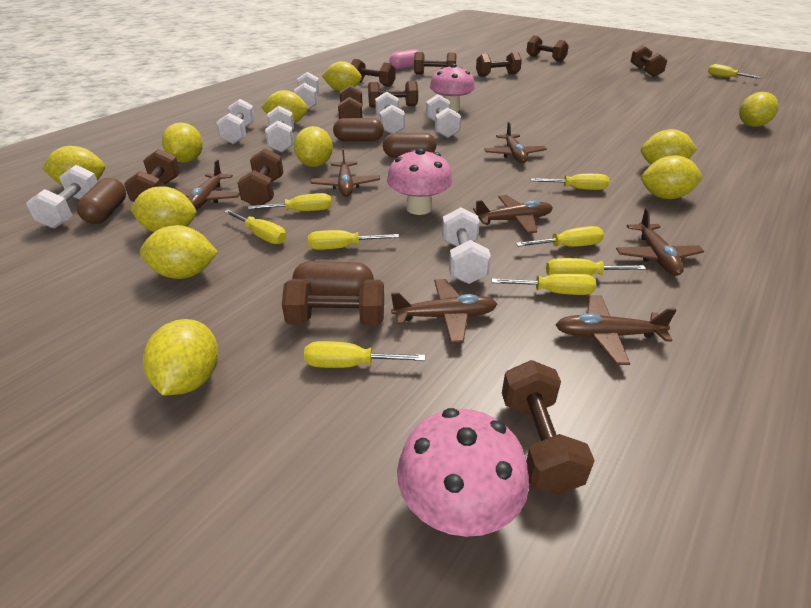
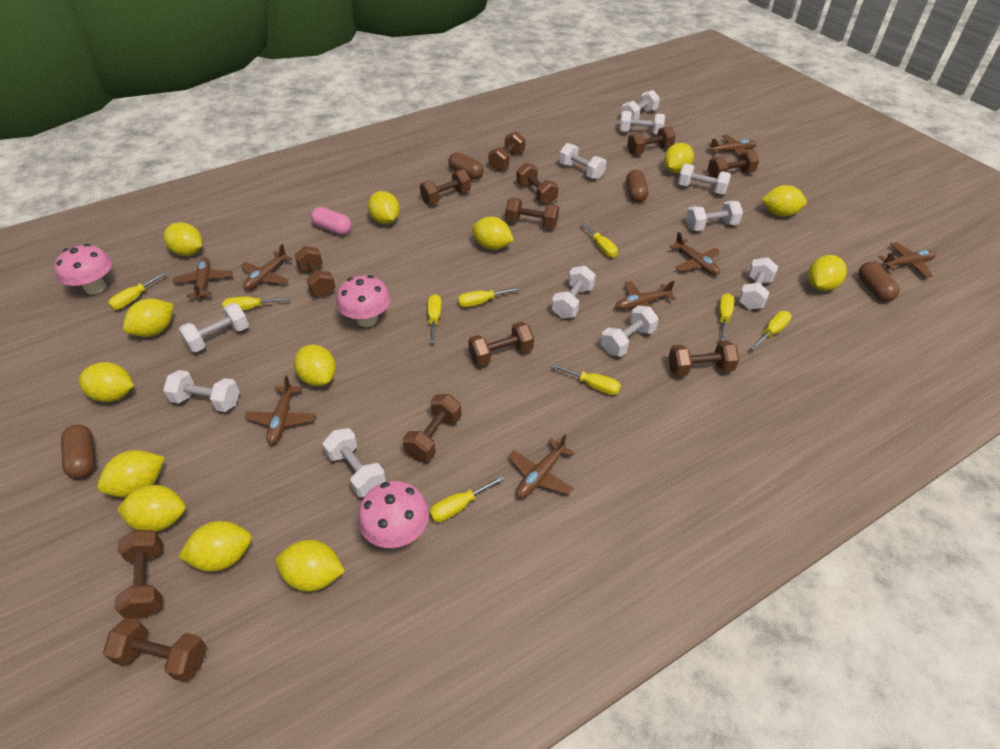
brown dumbbell: [124,149,180,202] [238,149,283,206] [282,279,384,326] [338,85,363,119] [351,59,395,87] [368,81,418,108] [414,52,457,75] [476,52,522,77] [502,360,595,495] [526,35,569,62] [630,45,667,77] = 11 -> [103,618,206,682] [114,530,163,619] [294,246,336,297] [402,394,462,461] [420,169,471,204] [468,322,534,366] [488,131,525,171] [505,198,559,229] [516,163,559,205] [627,126,676,155] [668,340,739,376] [707,151,759,178] = 12
brown plane: [173,160,240,210] [311,148,380,197] [391,279,497,343] [473,195,553,234] [484,122,547,163] [556,295,677,365] [616,208,704,276] = 7 -> [172,257,233,299] [240,244,293,290] [245,375,316,444] [508,434,575,498] [615,281,676,319] [669,232,720,275] [708,135,756,157] [879,242,936,278] = 8
white dumbbell: [26,165,98,229] [216,99,255,144] [265,106,294,153] [294,72,320,110] [375,92,405,134] [426,94,461,138] [442,207,491,284] = 7 -> [163,370,240,412] [179,303,249,352] [322,428,386,497] [551,266,596,318] [559,143,606,180] [601,306,659,357] [619,111,665,134] [621,90,660,120] [678,163,731,194] [686,201,743,231] [738,257,778,309] = 11
yellow lemon: [42,146,105,185] [130,186,196,232] [140,225,218,279] [143,319,218,395] [162,123,203,163] [261,90,308,123] [294,126,333,167] [322,61,362,91] [641,129,697,165] [641,155,703,199] [739,92,779,127] = 11 -> [78,362,134,402] [97,450,165,497] [117,485,186,532] [123,298,174,337] [163,222,203,256] [178,521,252,572] [275,540,345,592] [294,344,336,386] [368,191,400,224] [472,217,514,250] [664,143,694,173] [761,185,807,217] [808,255,847,291] = 13

